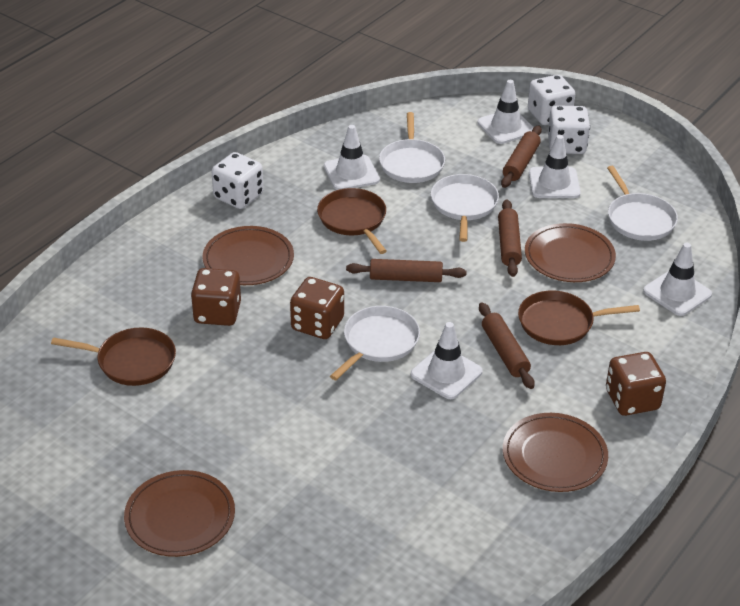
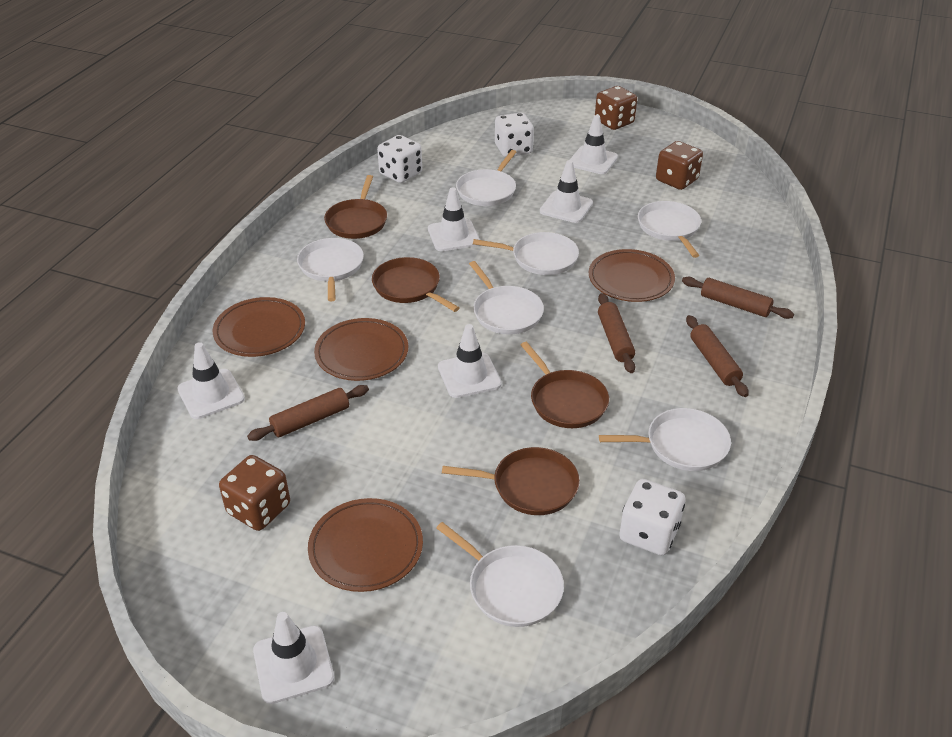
brown pan: [51,327,176,386] [317,188,387,254] [518,291,640,345] = 3 -> [324,175,387,239] [372,257,459,312] [442,447,580,515] [521,342,609,428] = 4
white pan: [330,306,420,380] [379,112,445,183] [431,174,499,242] [607,166,678,241] = 4 -> [297,238,364,301] [436,522,564,627] [456,150,516,206] [469,261,544,335] [473,232,579,275] [599,408,731,471] [638,201,701,258] = 7
white traffic cone: [324,125,380,190] [410,322,483,399] [477,80,534,144] [529,135,581,198] [643,243,712,316] = 5 -> [177,342,245,419] [253,612,334,704] [428,187,480,251] [438,324,502,398] [540,160,593,223] [570,115,618,174] = 6

